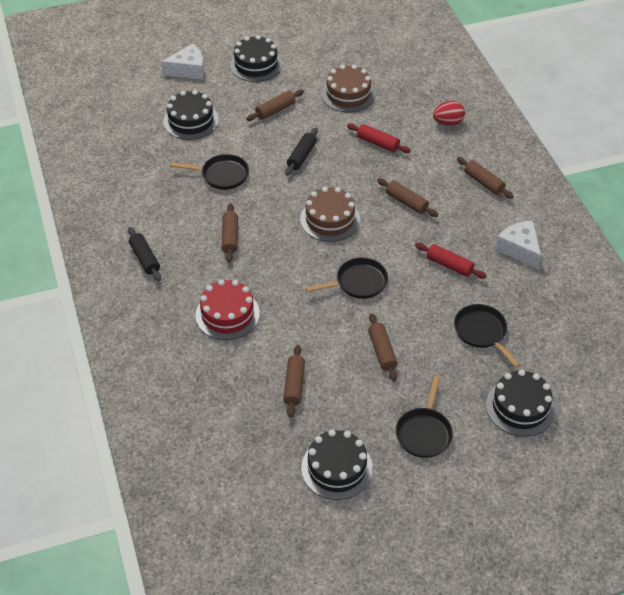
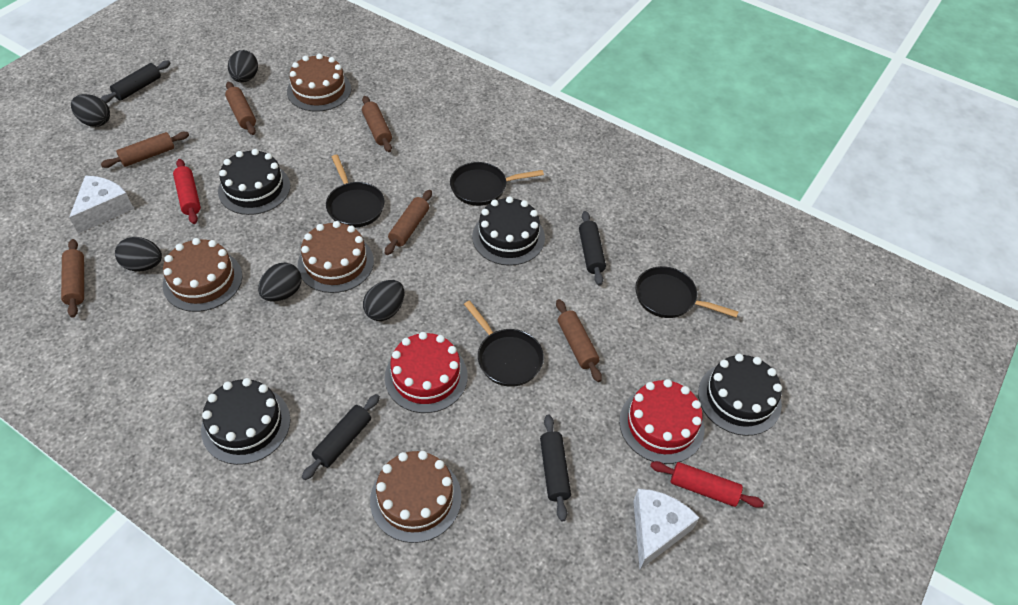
black egg: none = 0 -> [71,94,110,127] [115,237,162,272] [228,50,258,82] [258,262,301,302] [363,280,404,321] = 5
black rolling pin: [128,227,161,282] [285,128,318,176] = 2 -> [100,60,171,103] [302,394,380,480] [540,415,571,521] [579,211,606,286] = 4
brown cake: [300,187,360,242] [321,65,375,113] = 2 -> [163,238,242,312] [287,54,351,112] [298,221,374,293] [370,451,462,543] = 4
red cake: [195,279,260,340] = 1 -> [385,332,468,413] [619,379,704,464] = 2
red egg: [433,101,465,126] = 1 -> none = 0

